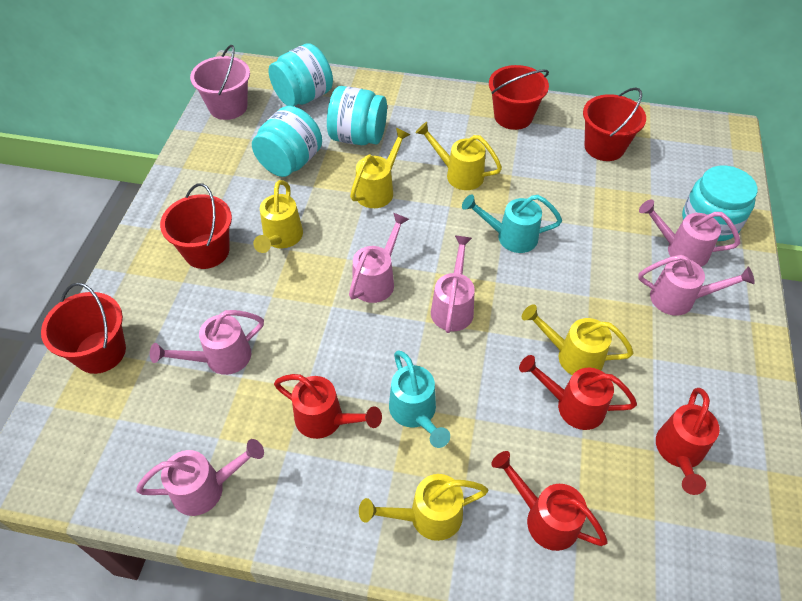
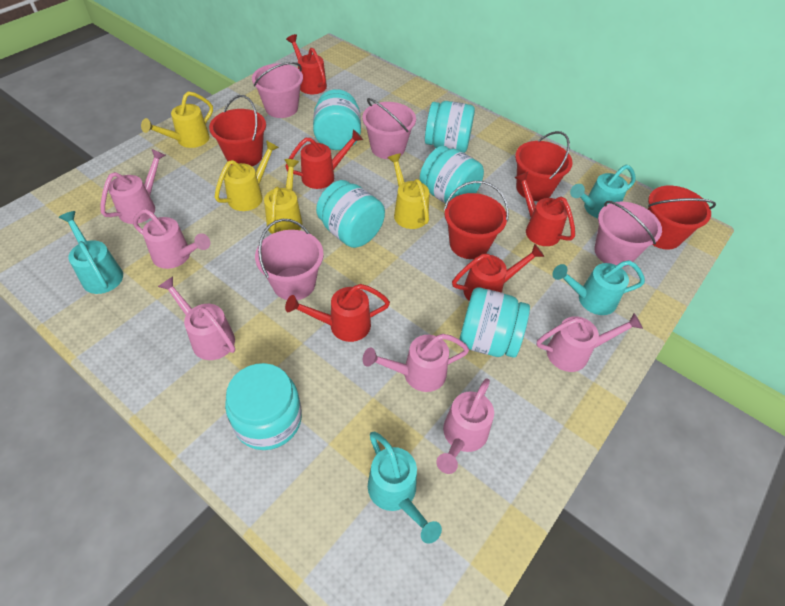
pink bucket: [190,45,250,120] = 1 -> [252,62,303,118] [255,219,324,300] [363,98,416,159] [594,201,662,267] = 4
red watering can: [274,374,382,439] [491,451,608,551] [519,355,637,430] [656,388,720,495] = 4 -> [285,129,363,189] [285,284,390,342] [286,34,327,94] [452,244,544,301] [514,172,575,246] = 5
turquoise jar: [252,106,322,177] [268,43,333,106] [327,86,387,145] [682,166,758,241] = 4 -> [225,363,302,450] [313,89,361,150] [316,180,385,248] [420,146,484,204] [425,101,475,153] [459,287,530,358] = 6
turquoise watering can: [389,350,450,448] [462,194,562,253] = 2 -> [58,211,123,294] [368,432,442,544] [552,260,645,315] [570,165,636,218] = 4
yellow watering can: [253,180,303,253] [350,128,410,208] [359,474,488,541] [415,122,502,190] [522,304,633,375] = 5 -> [141,91,213,148] [215,140,279,211] [264,159,302,234] [388,153,430,229] = 4

